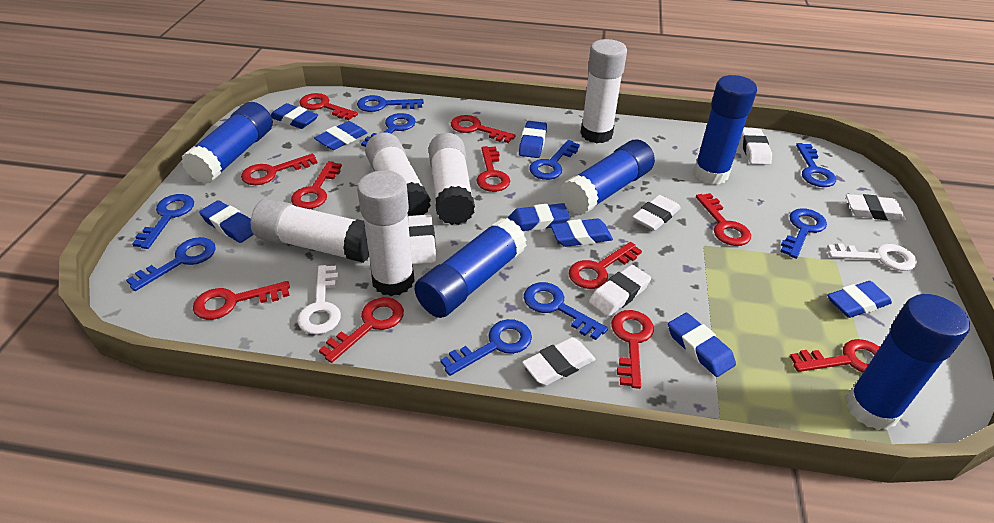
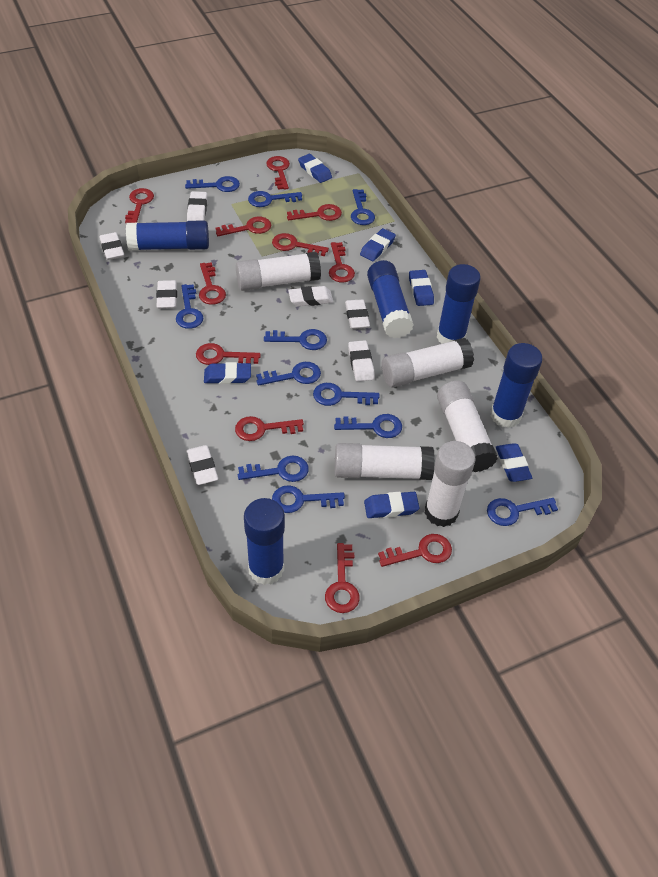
blue eraser: [199,200,254,243] [271,103,318,129] [314,121,367,150] [508,203,570,231] [519,121,547,158] [551,218,613,247] [668,313,736,377] [827,281,892,318] = 8 -> [204,362,251,384] [298,154,332,183] [360,228,396,261] [364,492,419,518] [409,270,434,306] [496,443,532,482] = 6
blue key: [126,237,216,291] [132,194,194,249] [357,95,424,112] [361,113,416,147] [440,319,532,376] [524,282,608,340] [529,140,580,180] [780,208,827,259] [796,143,836,187] = 9 -> [176,284,204,329] [185,176,240,192] [238,456,309,482] [248,191,302,207] [256,362,321,386] [264,329,327,350] [272,485,345,513] [313,383,380,406] [334,414,402,438] [351,189,375,225] [487,498,558,526] = 11
white eraser: [408,214,436,264] [522,337,596,386] [589,265,651,317] [632,195,681,231] [740,128,772,165] [846,194,906,221] = 6 -> [99,232,124,260] [156,280,177,309] [186,445,218,485] [187,191,207,221] [288,286,333,306] [345,299,370,329] [348,340,375,381] = 7
white key: [298,265,341,334] [827,243,917,271] = 2 -> none = 0

